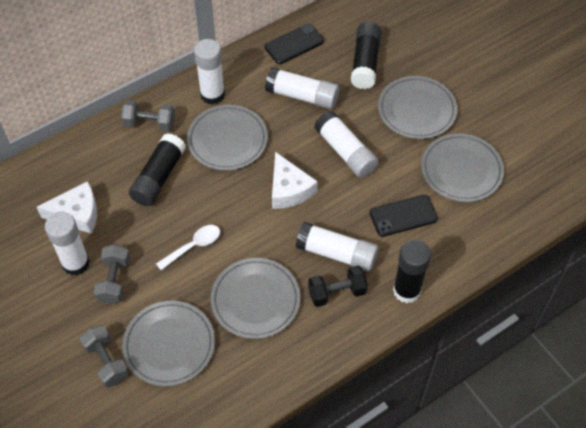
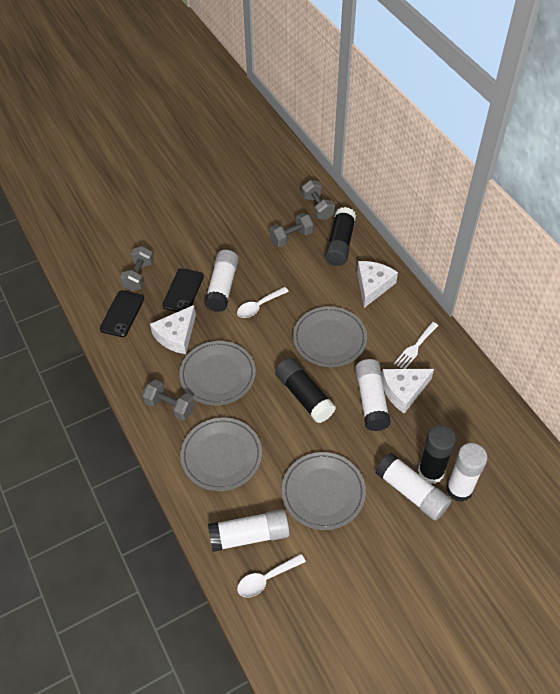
black dumbbell: [308,265,368,307] = 1 -> none = 0
grey dumbbell: [80,325,129,388] [94,244,130,304] [121,100,175,132] = 3 -> [120,246,154,291] [142,379,195,421] [269,213,314,247] [302,180,335,220] = 4
grey plate: [122,301,215,386] [187,105,268,171] [211,258,300,339] [378,76,457,139] [421,133,504,202] = 5 -> [179,341,256,405] [180,418,262,491] [282,452,366,530] [293,306,367,367] = 4
white cheese: [37,181,97,234] [272,152,318,209] = 2 -> [150,305,196,354] [357,261,398,308] [382,369,434,414] = 3
white fork: none = 0 -> [394,322,438,369] = 1
white spoon: [156,225,220,270] = 1 -> [237,287,289,318] [237,554,306,598] = 2

